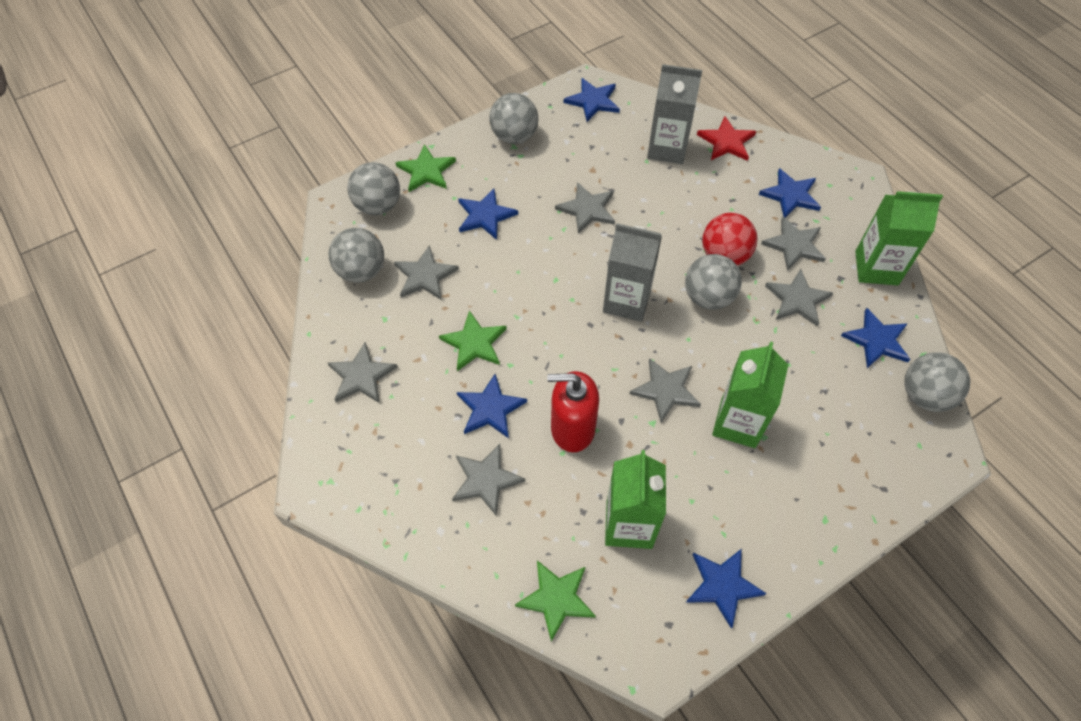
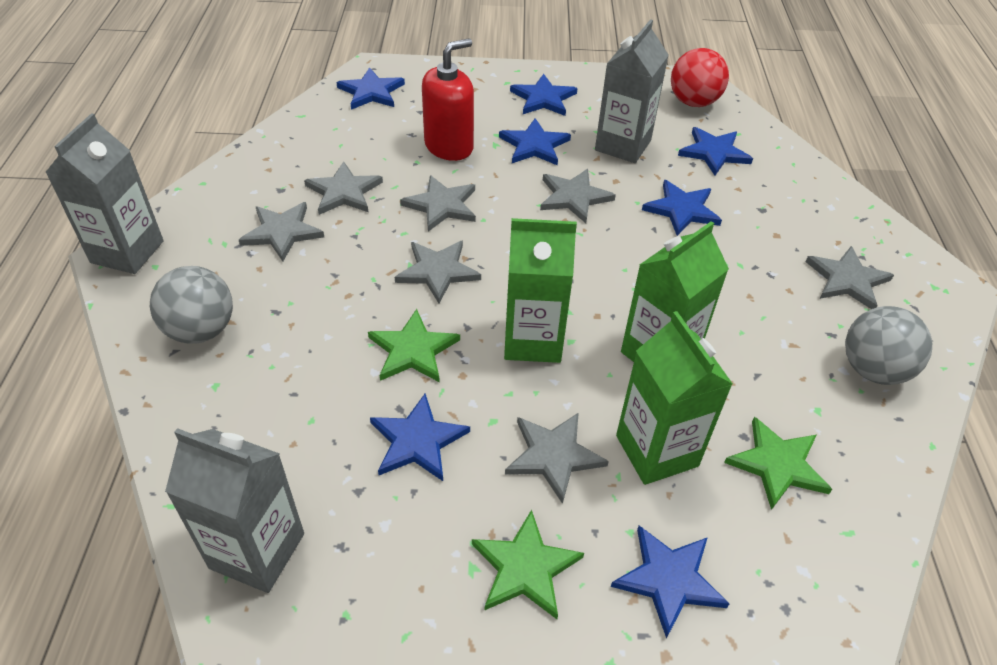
blue star: [457,374,527,438] [458,188,518,240] [564,78,620,122] [686,549,767,628] [759,168,821,218] [841,308,910,368] = 6 -> [336,67,405,110] [370,393,470,481] [499,118,571,165] [510,74,577,116] [611,525,729,639] [642,180,722,236] [678,127,753,176] = 7
grey ball: [329,228,384,283] [347,162,400,215] [489,93,538,144] [685,254,742,310] [904,352,970,412] = 5 -> [150,266,233,344] [845,306,932,385] = 2
grey carton: [603,223,662,322] [647,64,702,164] = 2 -> [45,113,164,274] [165,428,304,593] [595,19,669,163] = 3
red star: [697,116,756,161] = 1 -> none = 0

